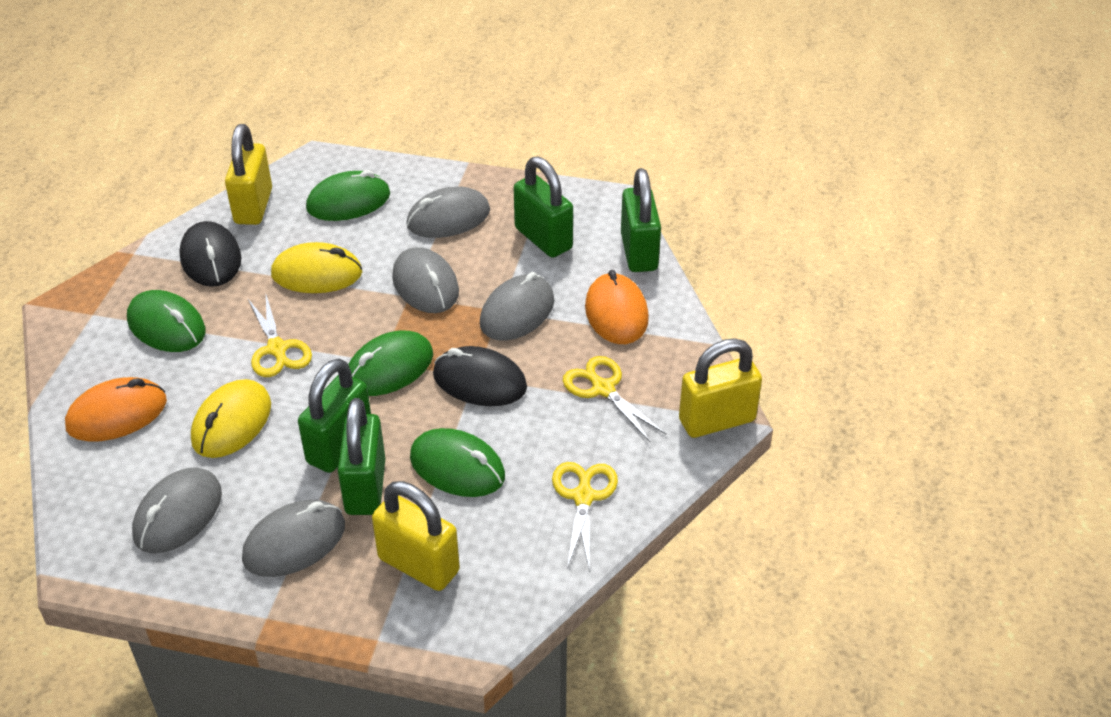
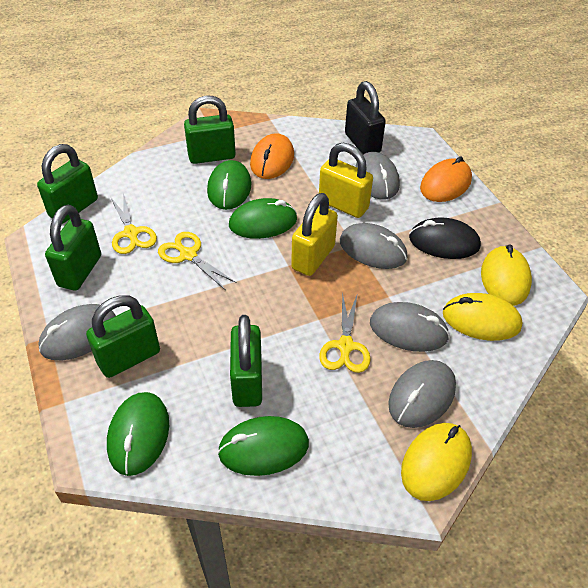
black mouse: [179,221,241,287] [433,346,527,406] = 2 -> [409,217,481,259] = 1
black padlock: none = 0 -> [345,81,386,154] = 1
green padlock: [298,359,371,473] [338,398,385,515] [514,157,573,258] [621,168,661,272] = 4 -> [37,144,98,224] [45,205,101,291] [86,295,160,378] [184,95,236,164] [230,315,262,407] = 5
yellow mouse: [191,379,271,458] [271,242,362,293] = 2 -> [401,423,472,501] [443,293,522,341] [481,244,532,306] = 3
yellow padlock: [225,124,272,225] [372,481,460,591] [679,338,762,438] = 3 -> [291,193,338,276] [319,143,373,218] = 2

